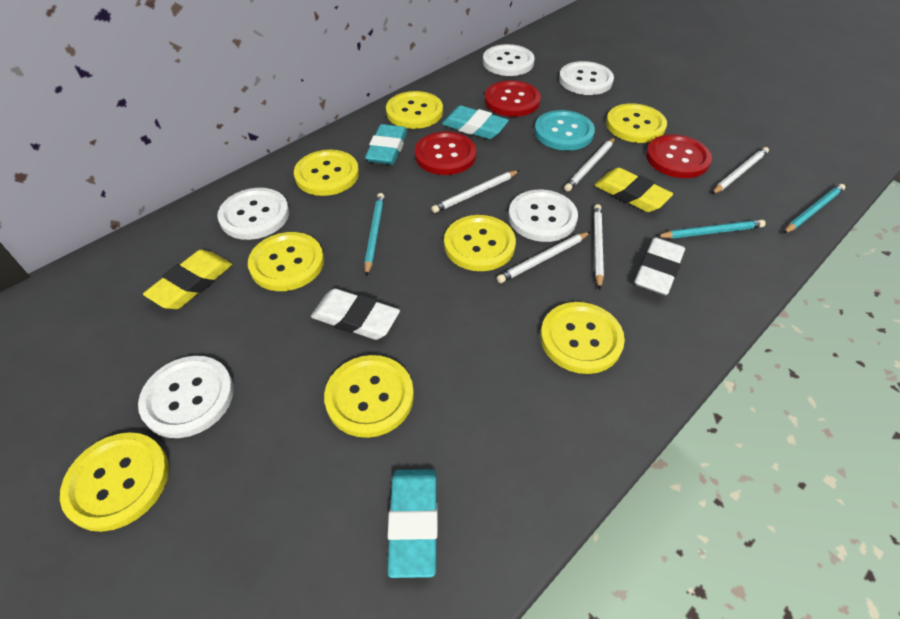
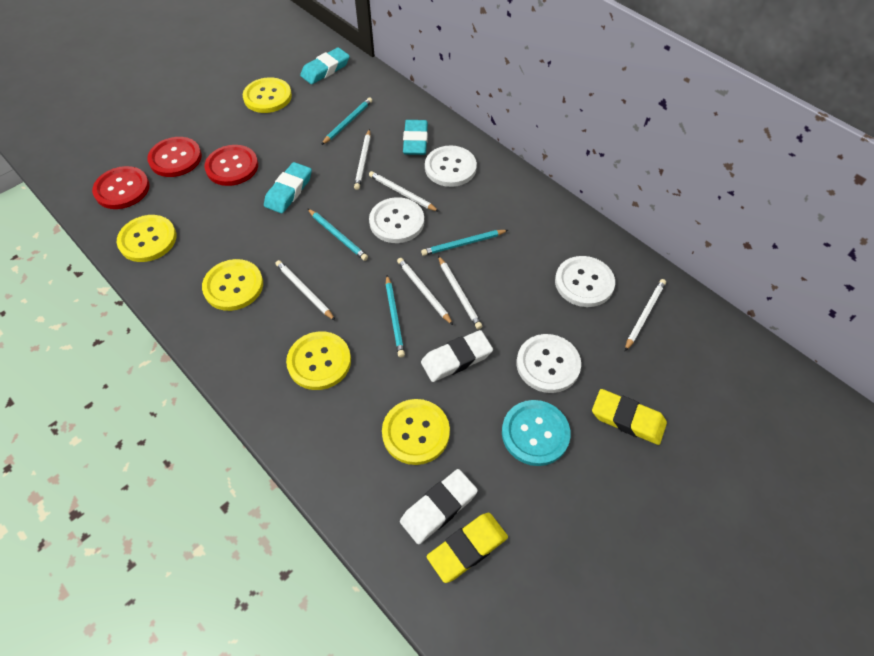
turquoise pencil: [364,193,384,276] [656,220,765,239] [783,184,845,234] = 3 -> [307,208,368,261] [321,97,372,145] [386,275,405,357] [421,230,508,256] = 4
white button: [138,356,234,438] [217,188,289,240] [483,44,535,76] [508,190,578,242] [559,61,614,95] = 5 -> [369,197,424,243] [425,146,477,187] [517,334,581,393] [555,256,615,307] = 4
white pencil: [431,170,520,213] [497,232,590,283] [564,138,615,191] [594,204,604,290] [712,147,769,194] = 5 -> [275,260,335,320] [354,129,371,190] [369,171,439,212] [397,258,453,325] [438,256,483,329] [625,279,666,351] = 6
yellow button: [60,432,169,532] [248,232,324,291] [294,150,359,196] [324,355,414,438] [386,91,443,129] [444,215,516,271] [540,302,625,374] [606,103,667,143] = 8 -> [117,215,177,262] [202,259,263,311] [243,77,292,113] [286,332,351,390] [382,399,450,465] = 5

